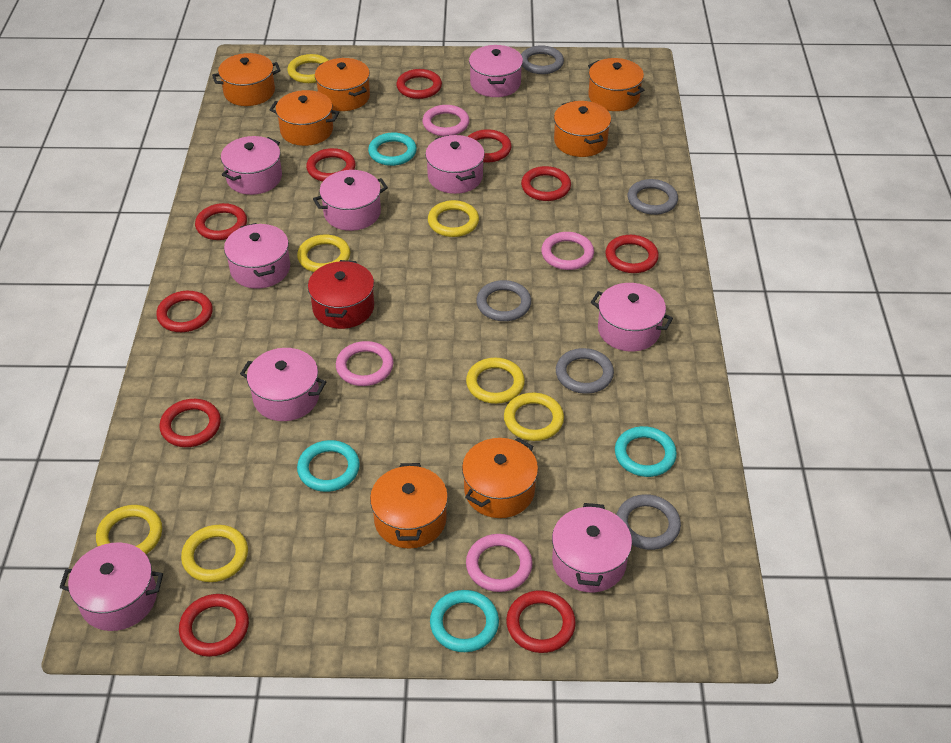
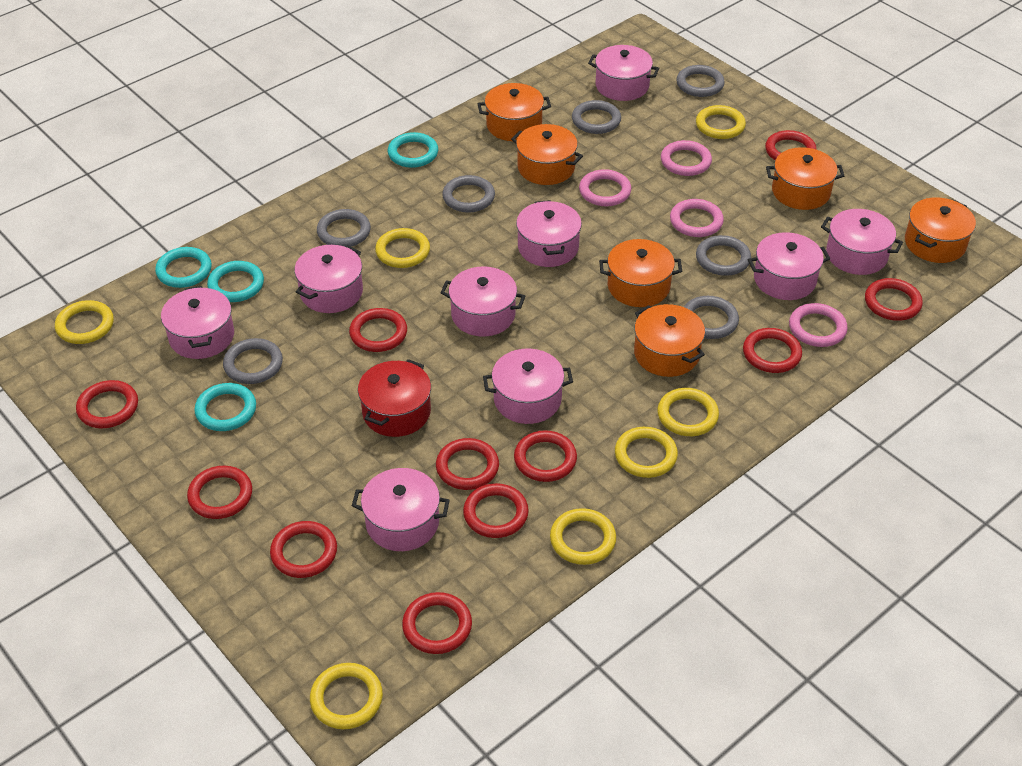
grey ring: [476,280,531,321] [521,45,564,74] [556,348,614,394] [616,494,681,550] [628,179,678,215] = 5 -> [223,338,283,384] [317,209,371,247] [442,175,495,213] [572,100,621,134] [676,65,725,97] [684,296,739,339] [696,235,751,276] = 7
orange pot: [212,53,281,106] [270,90,339,146] [315,58,370,111] [370,463,448,549] [462,438,538,518] [554,101,611,157] [588,58,644,111] = 7 -> [478,83,551,141] [511,124,583,185] [599,239,682,307] [634,304,705,377] [766,147,844,210] [905,197,976,263] = 6
red ring: [156,291,213,332] [159,399,221,447] [179,594,249,657] [195,203,247,240] [306,148,355,182] [396,69,442,99] [467,129,512,162] [506,590,576,653] [521,166,571,201] [605,235,659,273] = 10 -> [76,380,138,429] [187,466,252,519] [270,521,337,578] [349,308,407,352] [402,592,472,654] [436,438,499,490] [463,483,529,538] [514,430,577,482] [743,328,802,373] [765,130,816,160] [865,278,923,321] = 11

